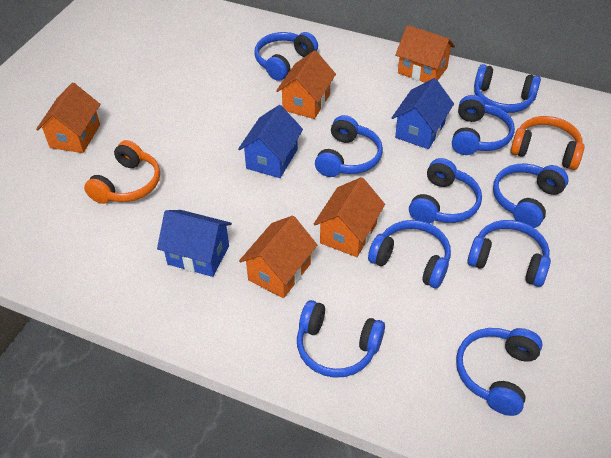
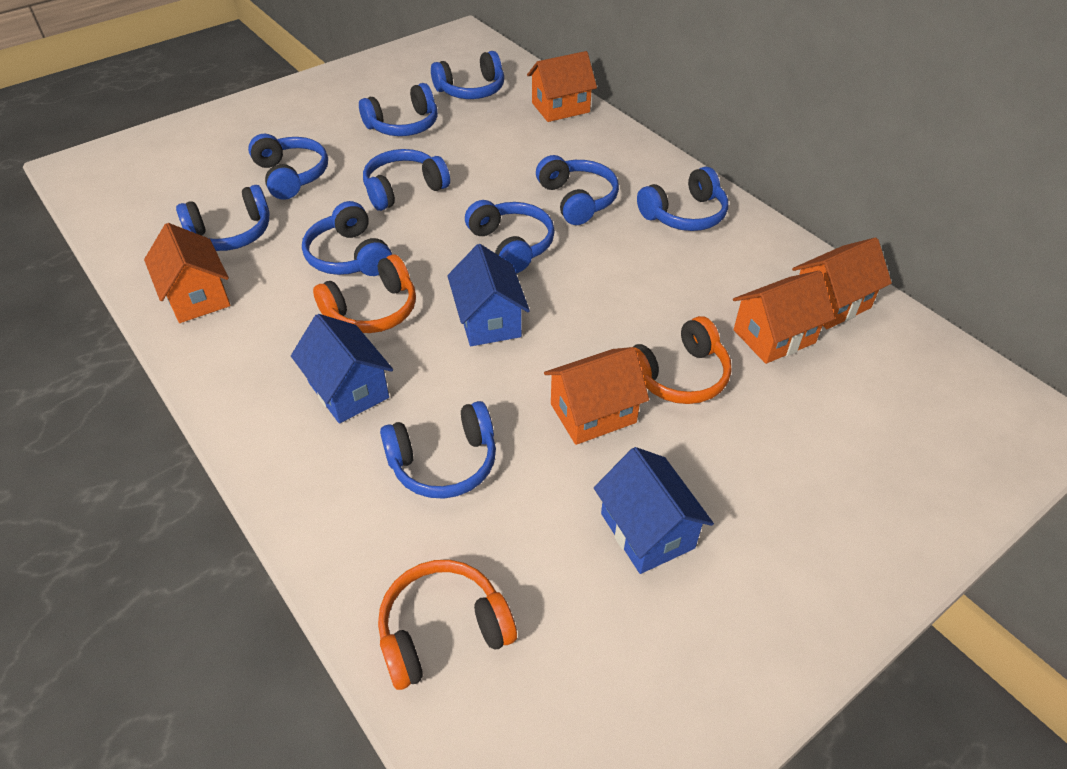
orange headphones: [84,140,160,204] [510,116,585,170] = 2 -> [313,255,416,333] [378,560,517,690] [633,316,731,404] = 3

